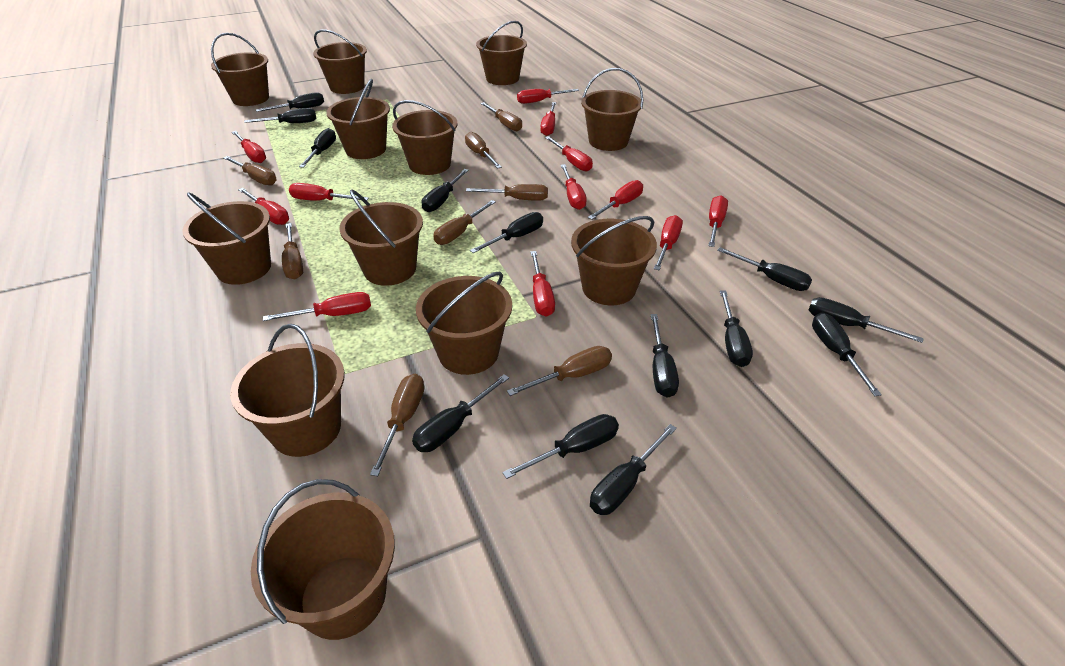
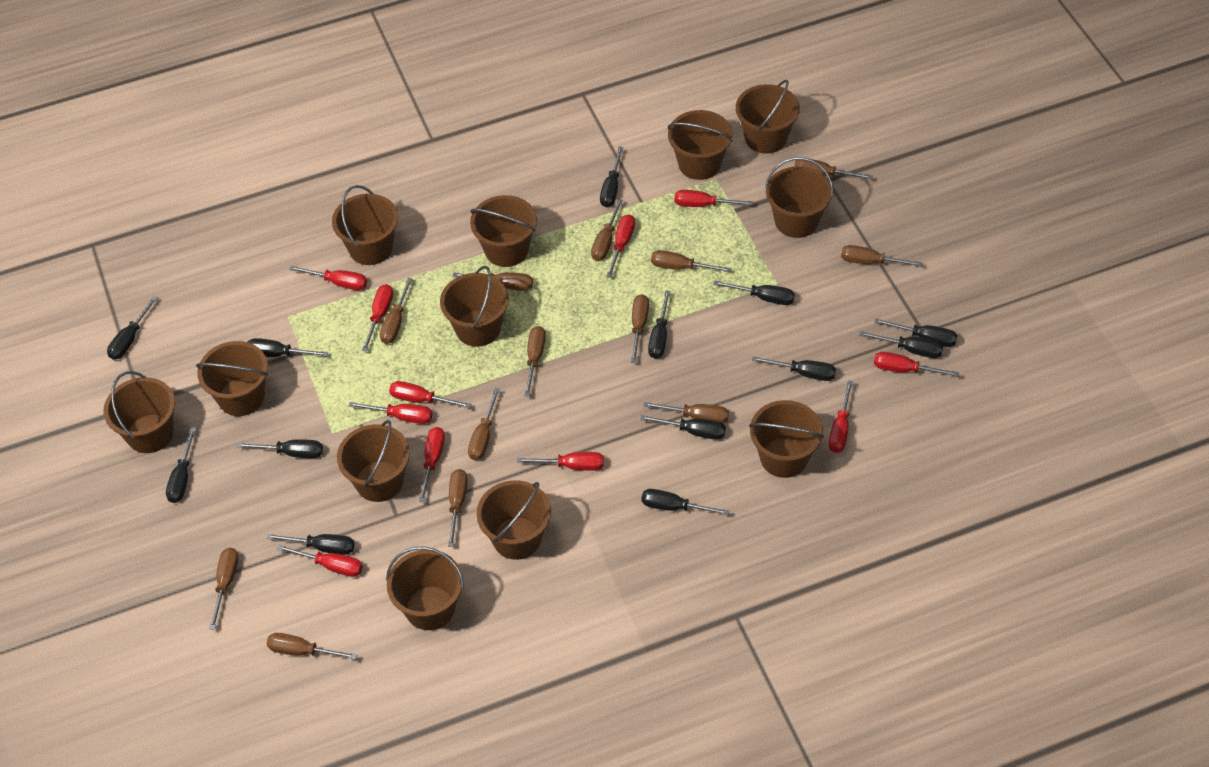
brown screwdriver: [223,156,277,185] [282,223,303,279] [370,374,424,476] [433,200,496,245] [465,132,502,169] [466,184,548,201] [480,102,522,131] [507,346,612,396] = 8 -> [209,548,239,630] [267,633,357,660] [380,278,413,344] [448,469,467,547] [453,272,533,291] [468,388,500,460] [524,326,546,396] [591,199,623,261] [631,294,649,363] [643,402,729,424] [651,250,731,272] [794,159,873,179] [841,245,923,267] = 13
red screwdriver: [232,131,266,163] [238,188,289,225] [263,292,371,321] [289,183,369,201] [517,89,579,104] [530,251,555,317] [540,102,556,136] [545,136,593,171] [561,164,587,210] [588,180,643,220] [654,215,683,270] [708,195,728,247] = 12 -> [277,545,363,577] [289,266,367,290] [349,402,432,424] [362,284,393,352] [389,381,471,408] [418,427,445,502] [517,452,604,471] [606,214,635,278] [674,190,753,207] [829,381,853,453] [874,352,959,377] = 11

